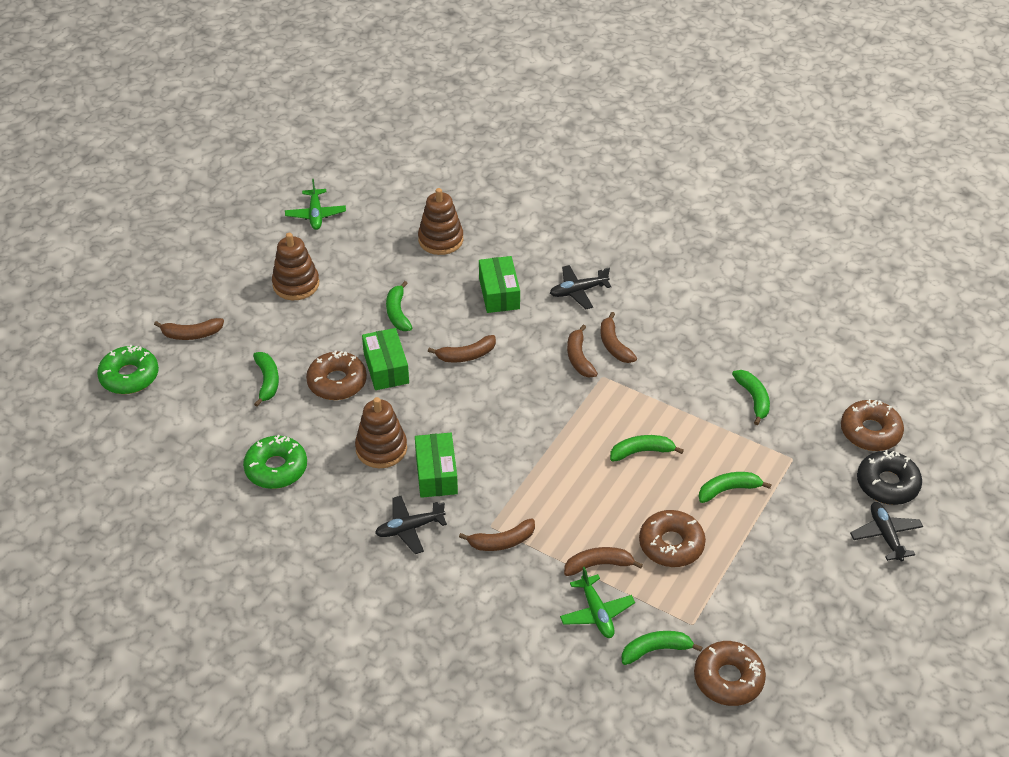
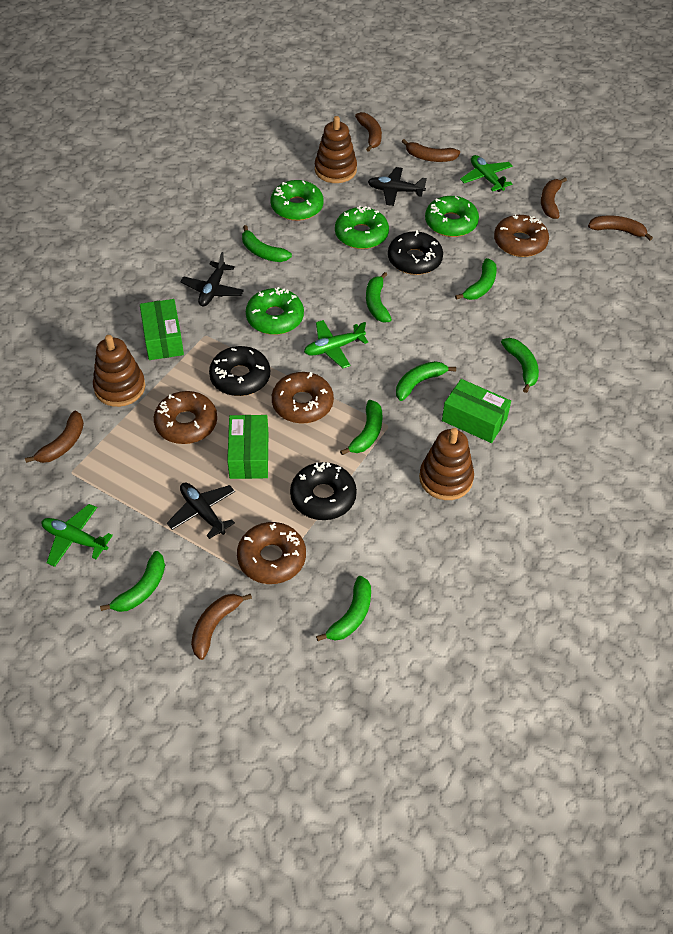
black donut: [857,450,922,505] = 1 -> [209,346,270,396] [290,462,357,520] [388,230,443,275] = 3
green banana: [253,352,279,407] [386,281,412,331] [610,435,684,461] [622,631,703,665] [698,472,772,503] [732,370,770,425] = 6 -> [100,551,165,612] [242,225,292,262] [316,576,371,641] [340,400,383,455] [366,272,392,322] [396,361,456,401] [455,258,497,300] [501,338,539,393] = 8
green donut: [97,345,159,394] [243,435,307,489] = 2 -> [246,287,304,335] [270,180,324,221] [335,206,389,249] [425,196,479,237] = 4
green plane: [285,179,346,230] [560,567,635,638] = 2 -> [41,504,113,567] [304,320,368,368] [460,155,513,192] = 3

